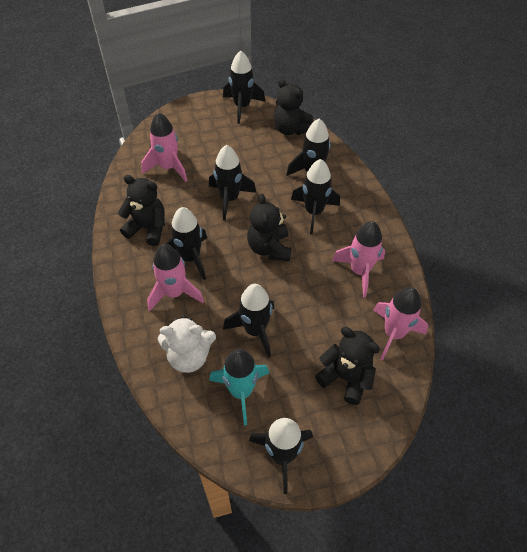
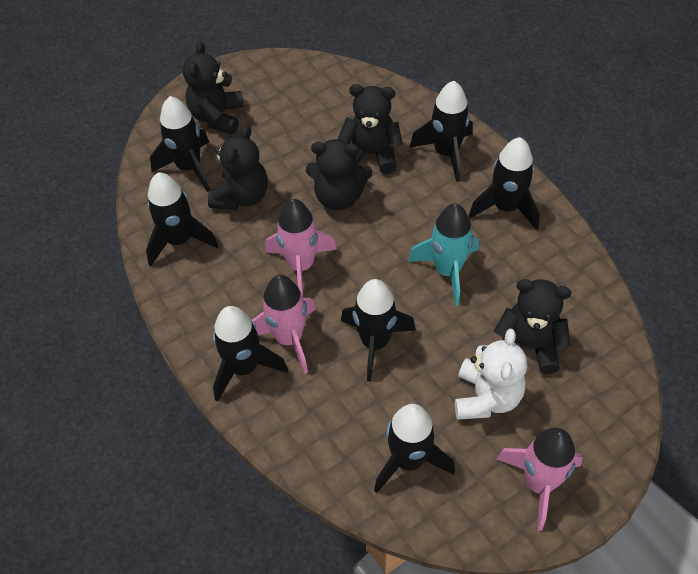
black teddy bear: [118,175,165,246] [247,194,291,261] [274,78,314,135] [315,327,380,405] = 4 -> [183,41,244,135] [208,125,268,210] [306,139,372,210] [338,84,403,174] [494,279,572,374] = 5
pink rocket: [141,112,187,182] [147,244,204,311] [332,221,385,297] [373,287,428,360] = 4 -> [252,275,316,374] [265,199,337,297] [497,428,583,531] = 3

